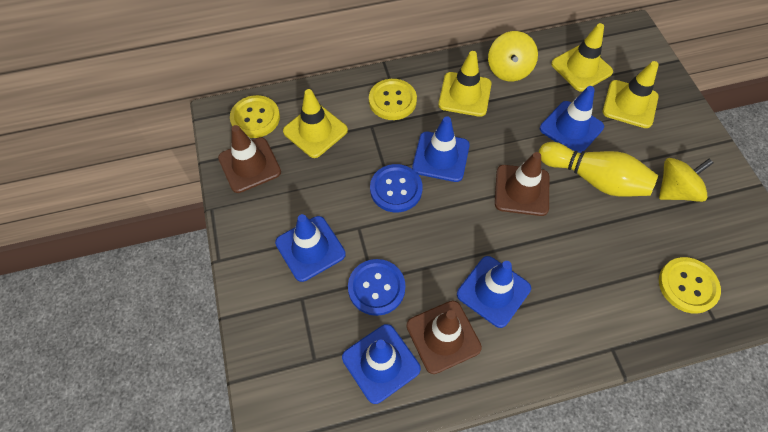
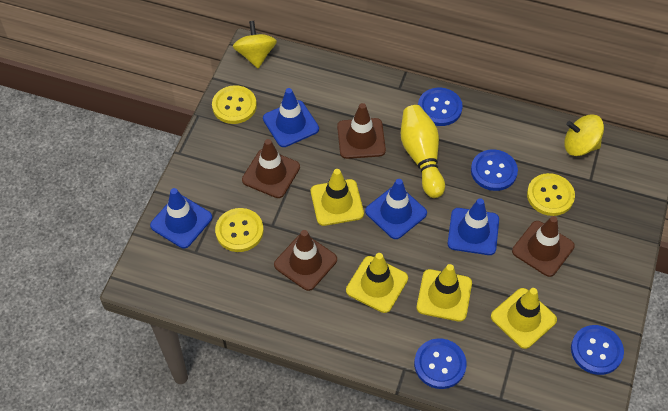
blue button: [348,259,406,316] [370,164,423,213] = 2 -> [414,338,467,389] [418,88,463,126] [471,149,518,191] [571,325,624,375] = 4
blue traffic cone: [275,214,346,282] [342,324,421,404] [412,116,470,182] [457,256,531,328] [540,86,604,153] = 5 -> [150,188,212,248] [263,88,319,147] [365,179,427,239] [448,198,499,255] = 4
brown traffic cone: [218,125,281,193] [406,300,482,374] [495,152,549,216] = 3 -> [242,139,300,198] [274,230,337,291] [337,103,386,159] [512,216,575,277] = 4

